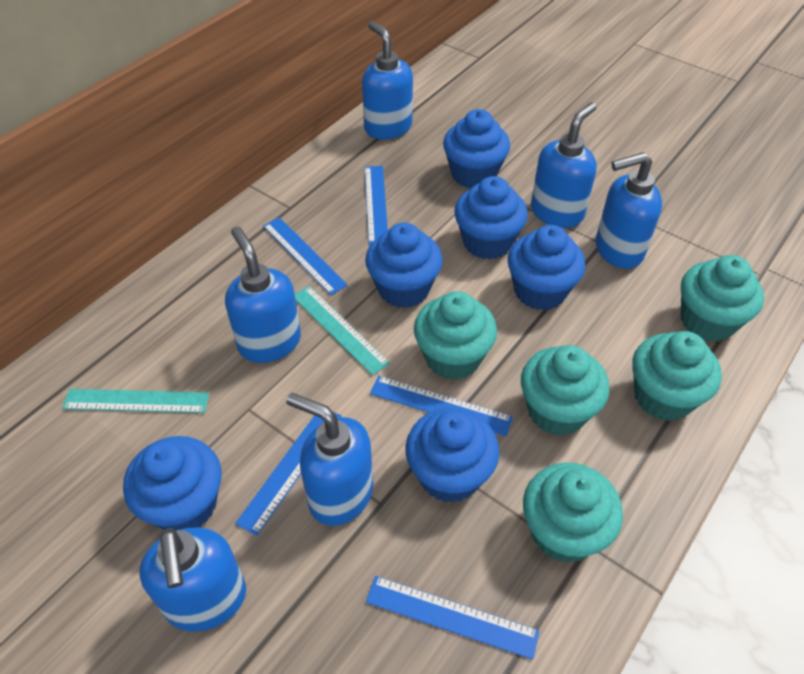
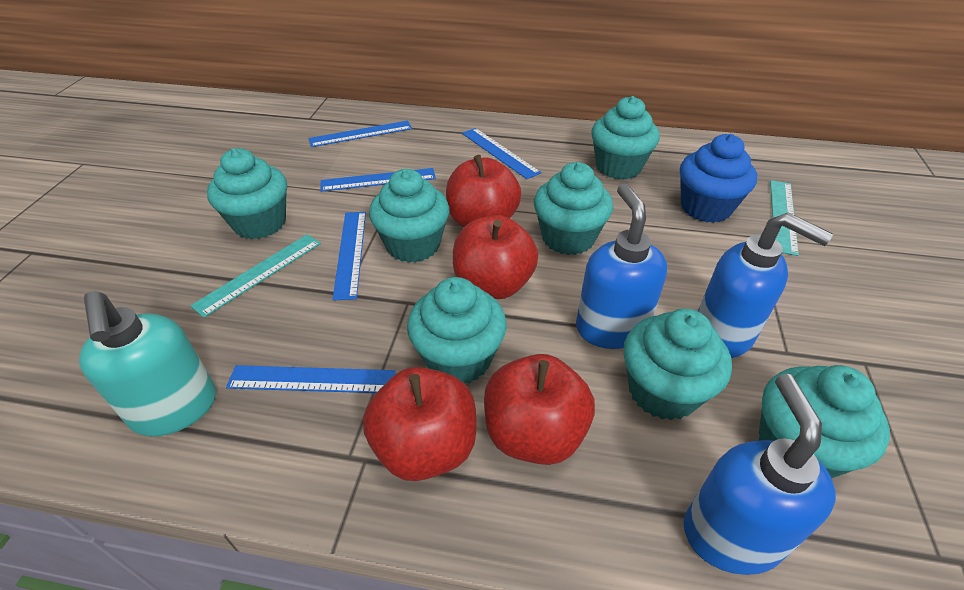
blue cupcake: [123,436,221,531] [365,223,443,308] [405,408,499,503] [443,109,510,188] [454,176,528,260] [508,225,586,310] = 6 -> [680,134,757,223] = 1
blue soap dispenser: [139,527,246,632] [225,226,301,363] [286,393,373,526] [362,21,413,139] [531,102,597,228] [596,152,662,269] = 6 -> [576,184,667,349] [684,374,836,575] [698,212,833,358] = 3
red apple: none = 0 -> [363,367,476,481] [446,155,521,227] [453,215,538,299] [484,354,595,465] = 4
turquoise cupcake: [414,291,497,380] [521,345,610,436] [523,462,623,563] [632,331,722,421] [681,255,764,342] = 5 -> [207,148,287,239] [369,169,449,263] [407,277,507,383] [534,162,613,255] [591,96,660,180] [623,309,732,420] [759,365,890,479] = 7
turquoise soap dispenser: none = 0 -> [79,291,216,436] = 1

